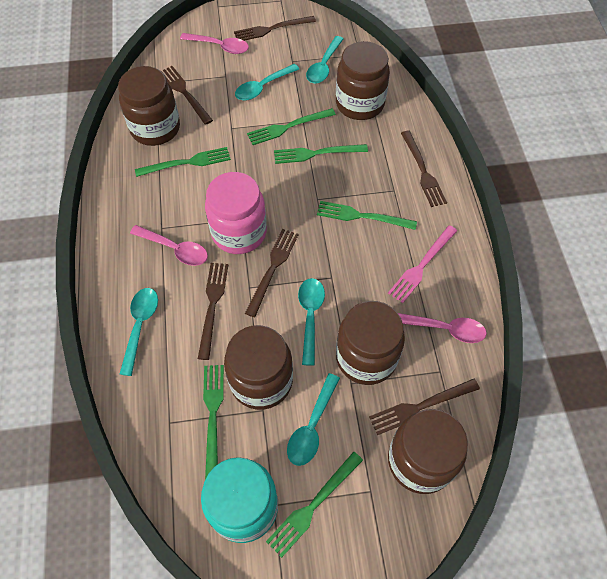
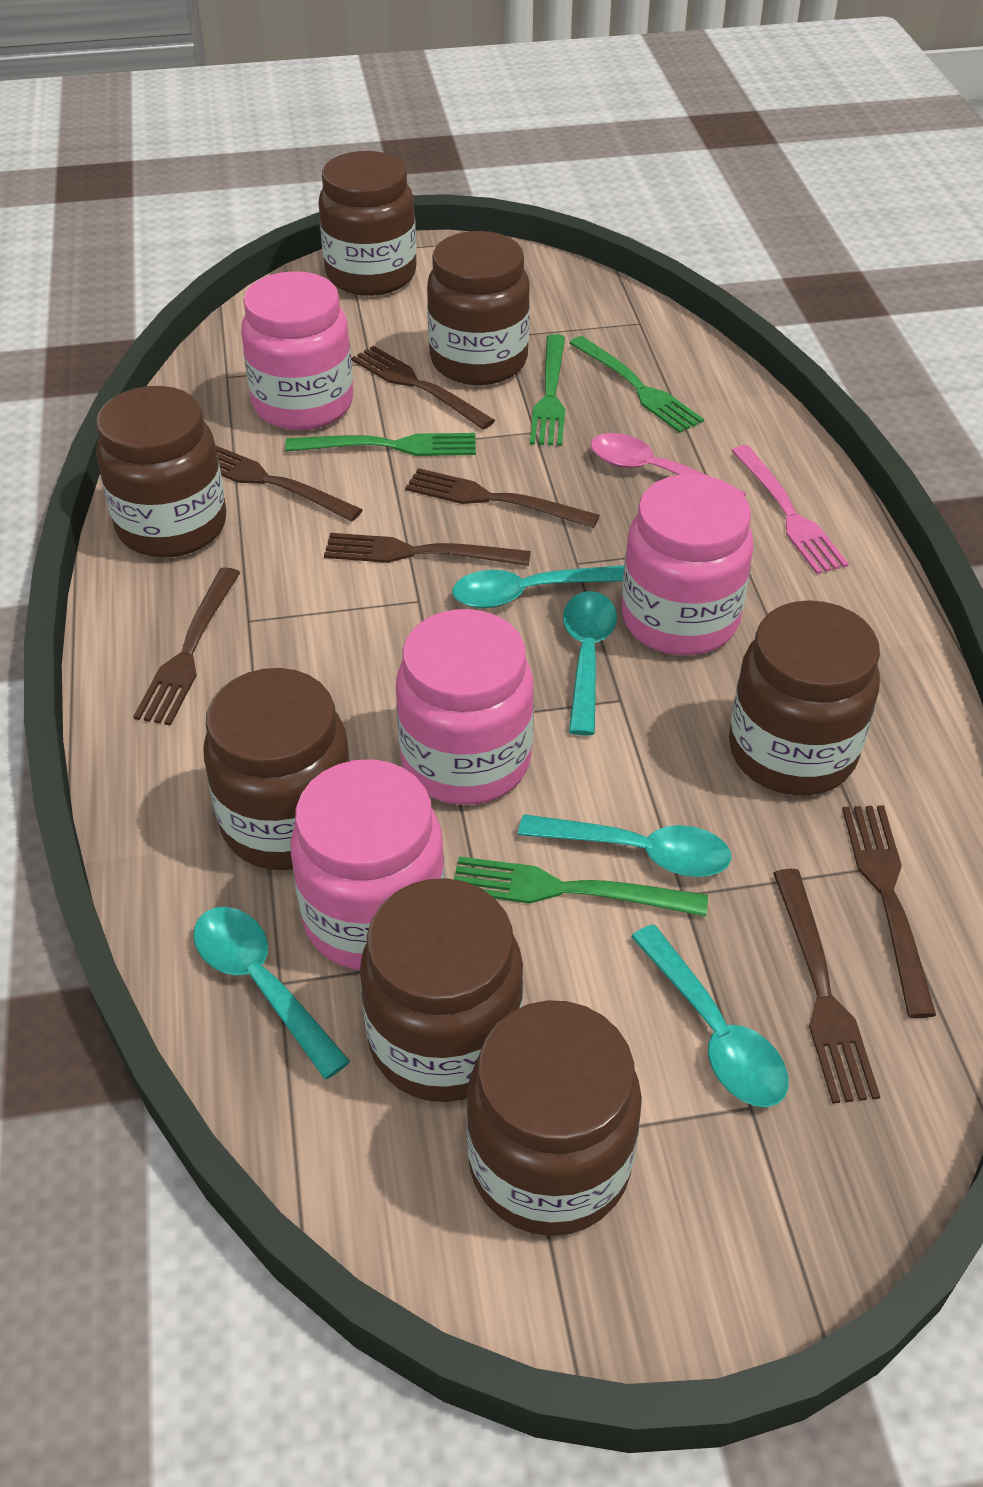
brown fork: [161,66,213,125] [198,263,228,360] [234,16,316,41] [245,229,298,317] [369,379,480,435] [401,131,447,207] = 6 -> [133,567,241,726] [215,445,363,521] [324,533,531,566] [351,346,495,429] [405,468,600,528] [773,869,880,1104] [842,805,936,1018] = 7
brown jar: [118,66,180,146] [224,325,293,410] [336,41,390,120] [336,301,405,385] [388,409,468,494] = 5 -> [96,386,227,558] [203,668,351,870] [318,151,417,296] [360,878,524,1102] [427,231,530,385] [466,1000,642,1236] [729,600,880,795] = 7
green fork: [135,147,231,177] [203,365,224,480] [247,108,336,145] [266,452,363,558] [274,144,368,164] [317,201,417,230] = 6 -> [285,433,476,456] [454,856,708,917] [530,334,565,446] [569,336,704,433] = 4
pink jar: [205,172,267,254] = 1 -> [241,271,353,430] [291,759,445,970] [396,609,534,805] [622,474,754,655] = 4
pink spoon: [130,225,208,266] [180,33,249,54] [398,313,487,343] = 3 -> [590,433,746,497] = 1
turquoise jar: [201,457,278,543] = 1 -> none = 0

